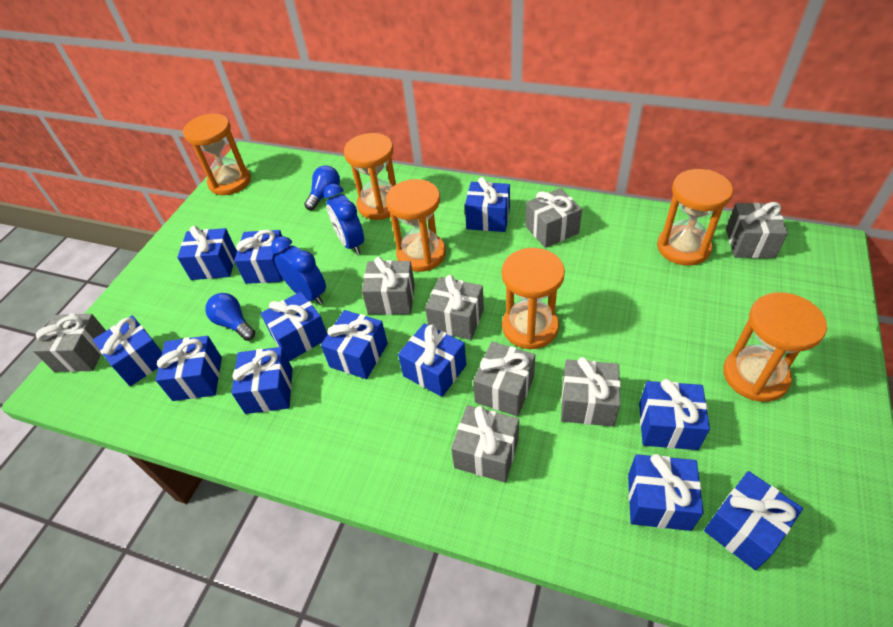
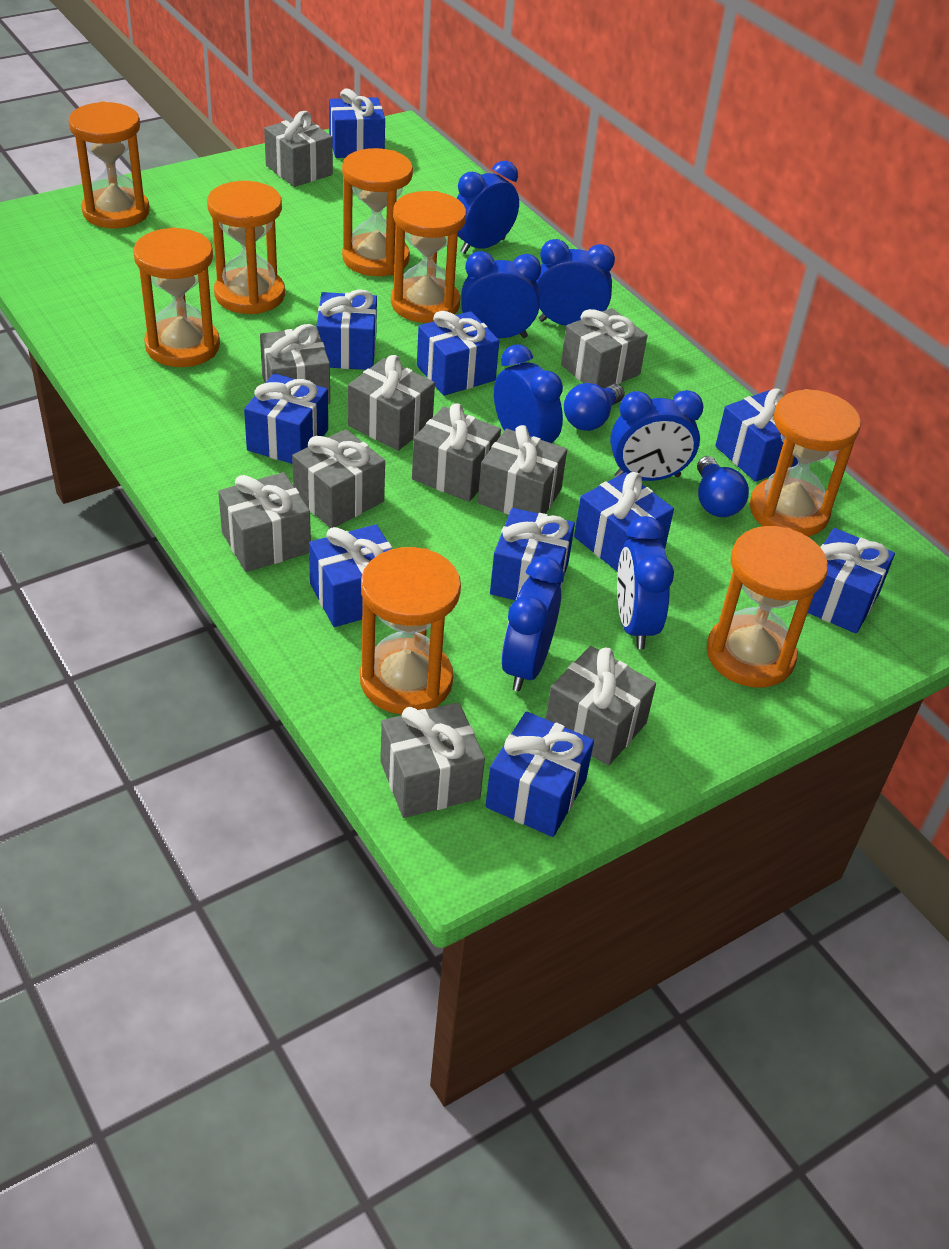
blue clock: [271,236,326,305] [324,184,364,254] = 2 -> [457,161,519,254] [461,251,541,338] [494,344,563,443] [501,557,564,691] [536,239,615,326] [610,390,704,481] [617,516,674,649] = 7
blue gift: [93,315,162,386] [156,336,222,401] [177,226,237,280] [231,347,292,414] [234,230,283,284] [260,291,328,361] [321,310,388,379] [398,323,466,397] [465,177,510,232] [628,454,704,531] [639,379,710,450] [704,471,803,570] = 12 -> [244,373,328,464] [309,524,392,627] [316,289,377,370] [329,88,385,158] [417,311,499,396] [485,711,594,837] [490,508,575,600] [574,472,674,572] [715,388,798,482] [808,528,895,634] = 10
grey gift: [33,313,106,372] [362,257,415,315] [425,275,484,340] [451,405,519,483] [473,342,535,416] [525,188,582,248] [561,357,621,427] [726,202,788,258] = 8 -> [218,472,311,572] [260,324,330,404] [264,111,333,187] [292,429,385,528] [348,355,435,451] [380,702,485,818] [412,403,501,502] [478,425,567,515] [546,646,656,766] [561,308,648,388] = 10
orange hourglass: [183,114,251,195] [344,133,396,220] [386,179,446,272] [502,248,565,349] [657,169,733,266] [723,292,827,402] = 6 -> [69,102,150,228] [133,227,220,367] [207,181,285,314] [342,148,413,276] [360,547,461,715] [391,191,466,323] [706,526,828,687] [750,389,861,537] = 8

